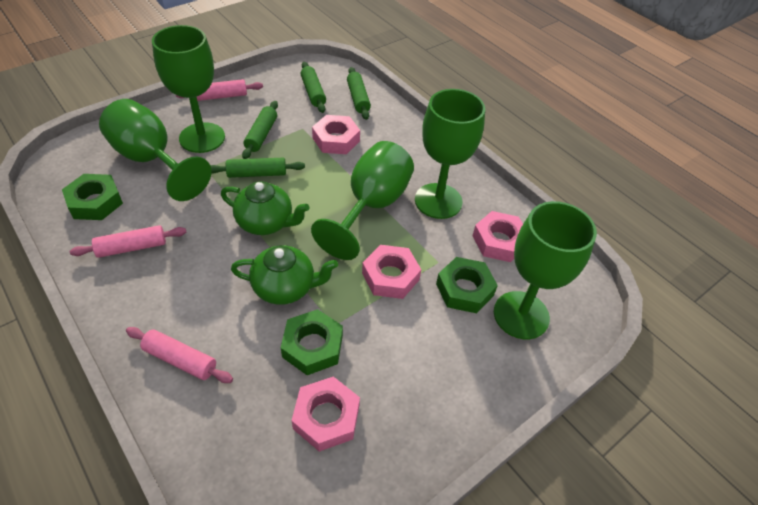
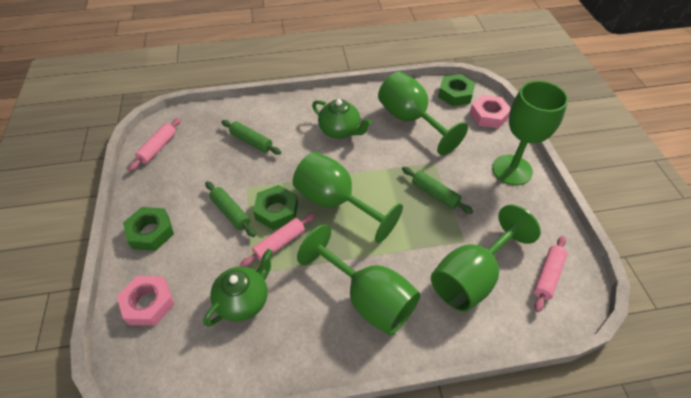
green rolling pin: [210,158,305,178] [242,101,278,159] [301,62,326,113] [347,67,371,120] = 4 -> [205,181,256,237] [221,120,281,155] [402,167,473,214] = 3
pink nut: [291,376,360,452] [312,115,360,154] [362,245,421,299] [472,211,523,262] = 4 -> [117,276,175,326] [470,94,511,129] = 2

